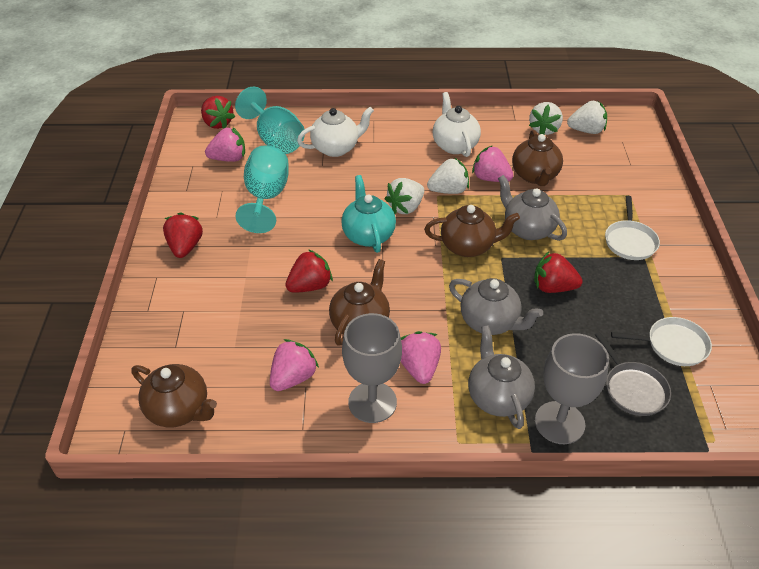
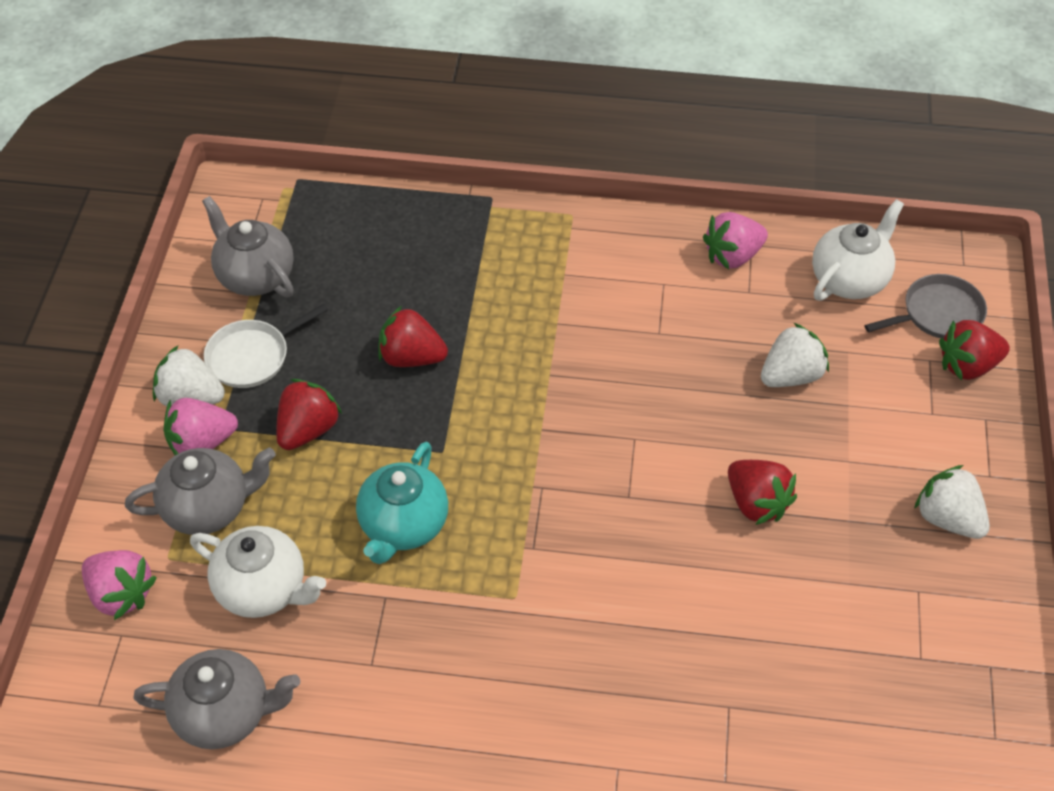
brown teapot: [131,364,217,427] [329,259,390,346] [424,205,520,257] [512,130,563,186] = 4 -> none = 0
grey goblet: [342,313,402,423] [535,333,609,444] = 2 -> none = 0
pink strawberry: [205,127,245,162] [270,339,319,391] [401,331,441,384] [472,145,513,182] = 4 -> [82,550,157,620] [164,398,238,455] [703,212,768,269] = 3
turquoise goblet: [235,87,305,154] [235,145,289,233] = 2 -> none = 0
white pan: [605,196,660,260] [611,317,712,366] = 2 -> [204,304,328,388] = 1
white strawberry: [385,178,424,214] [427,158,469,194] [529,102,563,135] [567,101,607,134] = 4 -> [153,345,225,406] [761,323,829,387] [914,465,990,539] = 3

